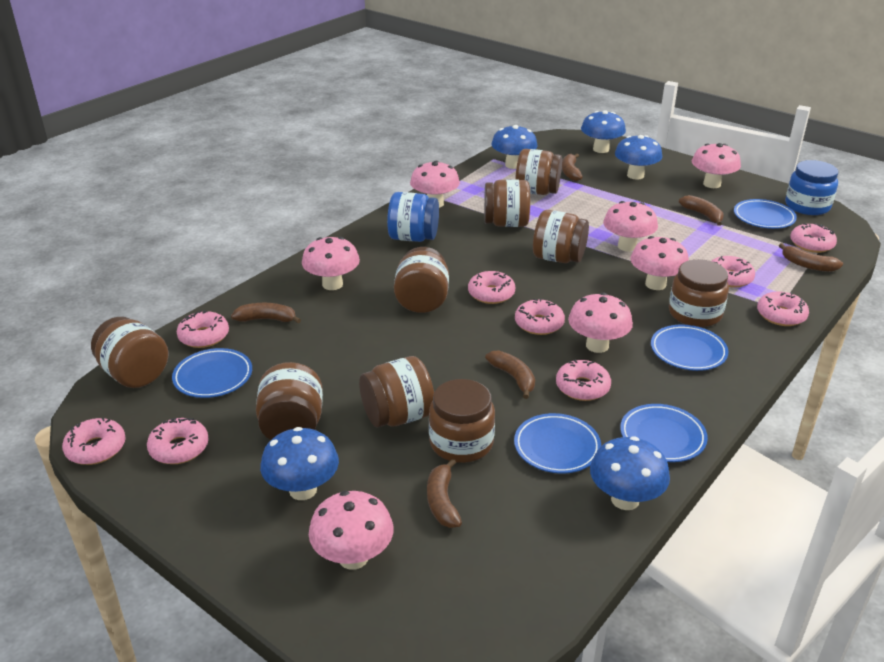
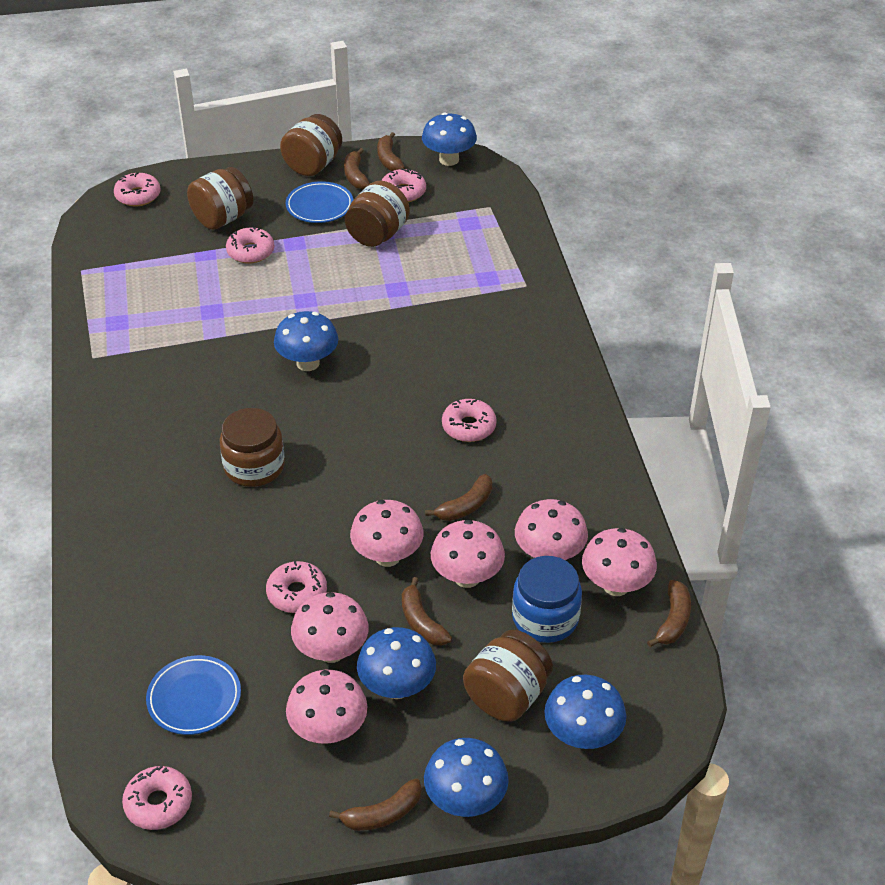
blue jar: [387,192,439,242] [785,160,838,215] = 2 -> [512,556,582,643] = 1
blue plate: [172,348,252,398] [514,413,601,473] [620,404,708,462] [651,325,728,371] [734,199,797,229] = 5 -> [146,655,241,735] [286,181,353,223] = 2
brown jar: [91,317,168,388] [256,362,323,440] [359,356,434,428] [394,247,449,313] [429,379,495,463] [484,180,530,227] [515,149,562,195] [533,210,589,263] [669,259,729,327] = 9 -> [187,167,254,230] [220,408,285,487] [280,114,342,176] [345,181,410,247] [463,630,553,722] = 5
pink donut: [62,418,126,465] [147,418,209,464] [177,310,229,348] [468,271,515,304] [515,298,565,335] [556,359,611,401] [712,256,755,288] [757,292,809,326] [790,223,837,253] = 9 -> [114,172,161,206] [122,766,192,830] [226,227,274,264] [266,561,327,613] [382,168,426,202] [442,399,497,442] = 6
pink mushroom: [302,237,360,290] [309,491,394,570] [410,161,460,208] [568,293,633,353] [603,201,658,252] [630,236,689,290] [692,143,741,188] = 7 -> [286,670,368,744] [291,592,369,663] [350,500,423,567] [431,520,505,588] [515,499,588,560] [582,528,657,596] = 6

